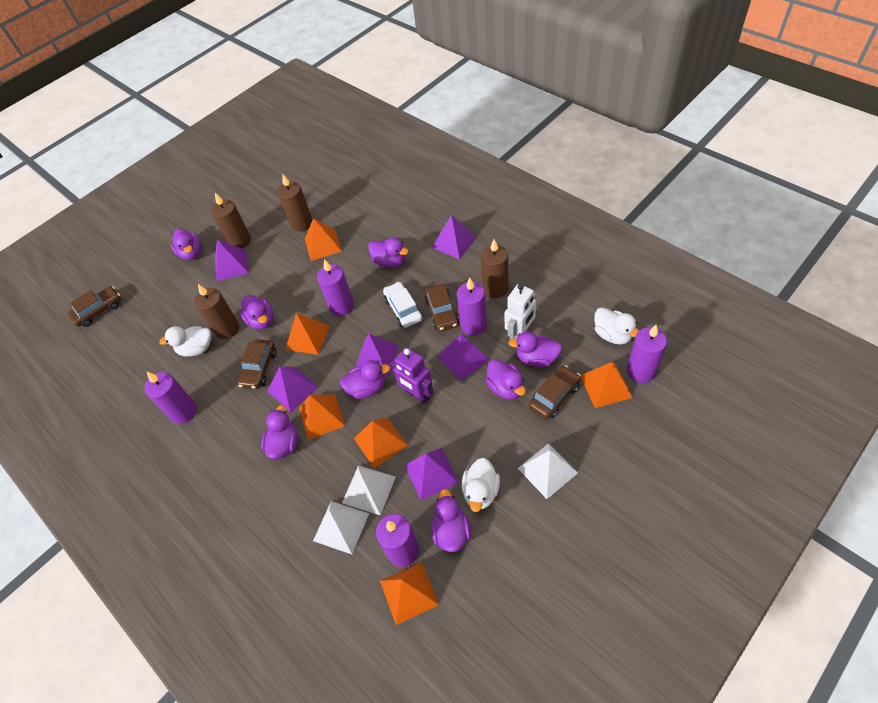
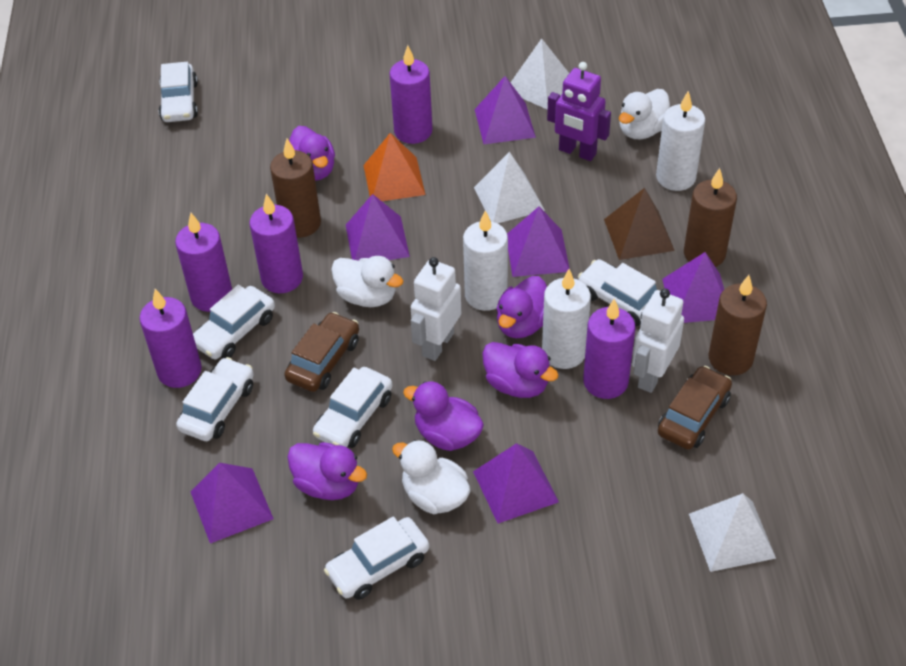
brown candle: [194,284,239,339] [211,193,251,249] [277,175,313,232] [481,240,508,298] = 4 -> [270,139,321,238] [684,168,737,267] [709,275,767,375] = 3
brown car: [68,286,121,327] [237,339,276,389] [424,284,459,331] [529,365,581,419] = 4 -> [284,312,359,392] [658,366,732,450] = 2
brown pyramid: none = 0 -> [604,188,675,260] = 1
orange pyramid: [285,313,330,355] [299,395,345,440] [305,218,342,261] [354,417,408,468] [380,562,439,625] [580,362,633,408] = 6 -> [363,133,426,201] = 1
purple duck: [171,229,201,260] [240,295,273,330] [261,405,298,459] [339,360,390,399] [368,237,409,268] [431,489,471,552] [486,359,526,400] [508,331,562,367] = 8 -> [287,442,367,500] [289,126,335,181] [403,381,484,451] [482,342,559,398] [497,276,547,338] = 5
white candle: none = 0 -> [463,211,508,311] [542,269,591,369] [656,91,705,191] = 3
white car: [383,282,422,328] = 1 -> [159,62,198,122] [176,357,254,441] [193,285,275,359] [313,367,393,448] [324,516,429,600] [578,259,657,327] = 6
white robot: [504,284,536,340] = 1 -> [411,257,461,361] [632,288,684,393] = 2

